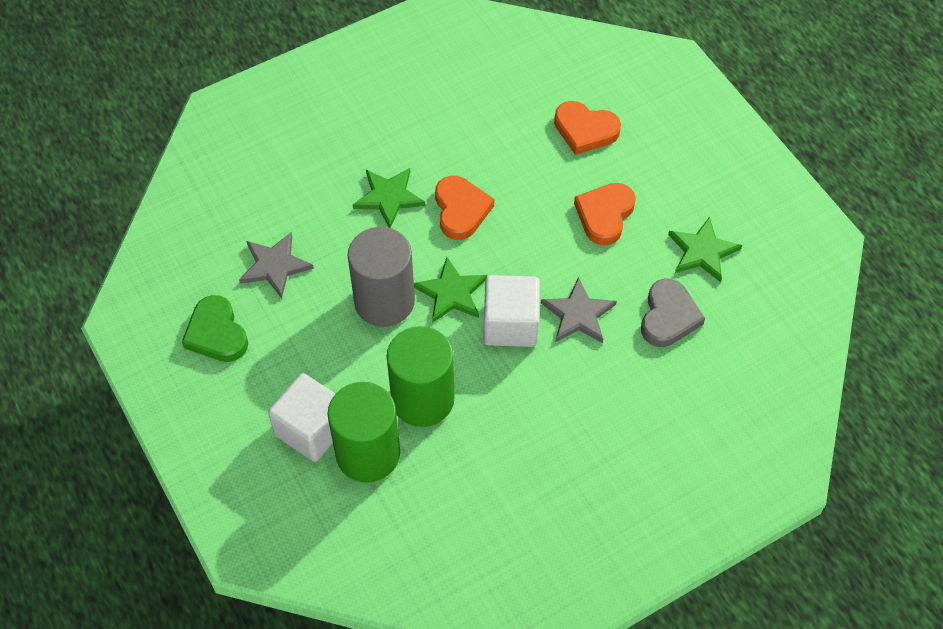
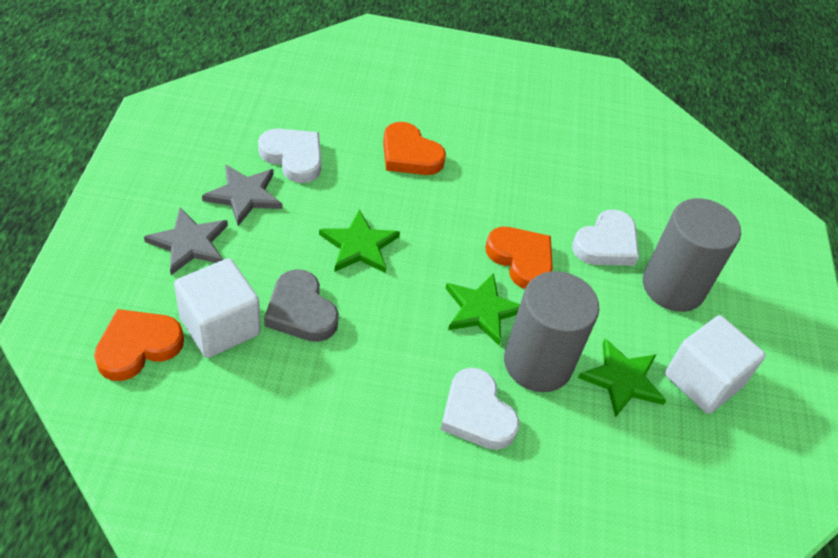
green cylinder: [328,382,400,482] [386,326,454,427] = 2 -> none = 0
green heart: [182,295,248,362] = 1 -> none = 0
grey cylinder: [348,227,415,327] = 1 -> [504,271,599,392] [643,198,741,312] = 2
white heart: none = 0 -> [258,128,321,183] [440,368,520,450] [572,209,639,266] = 3

